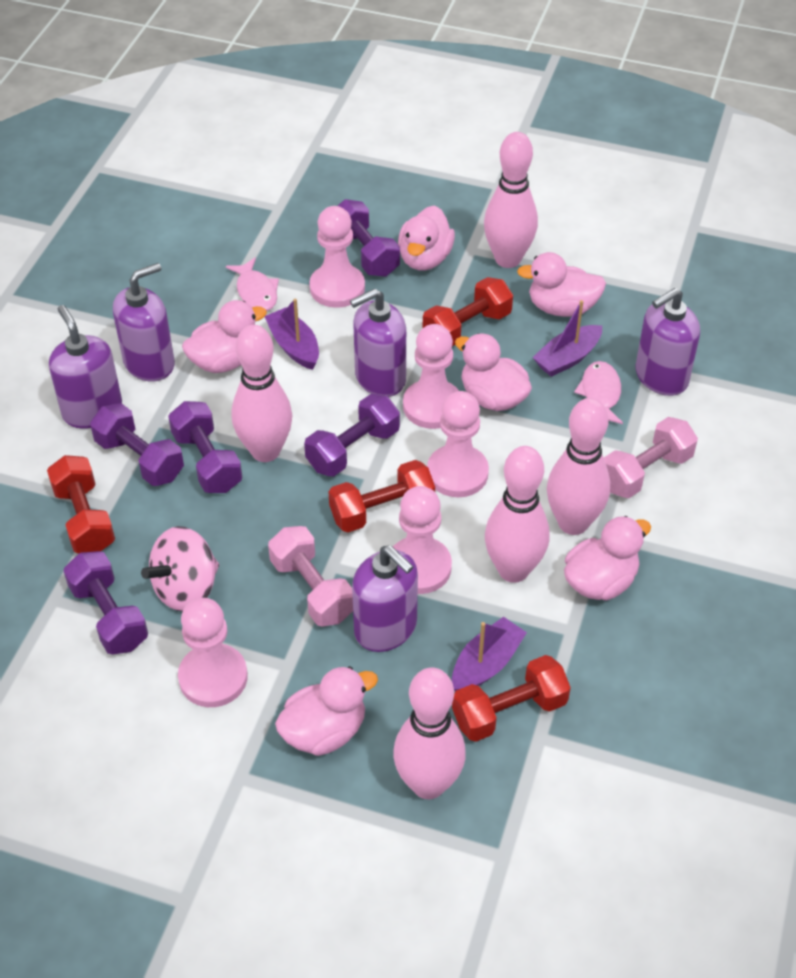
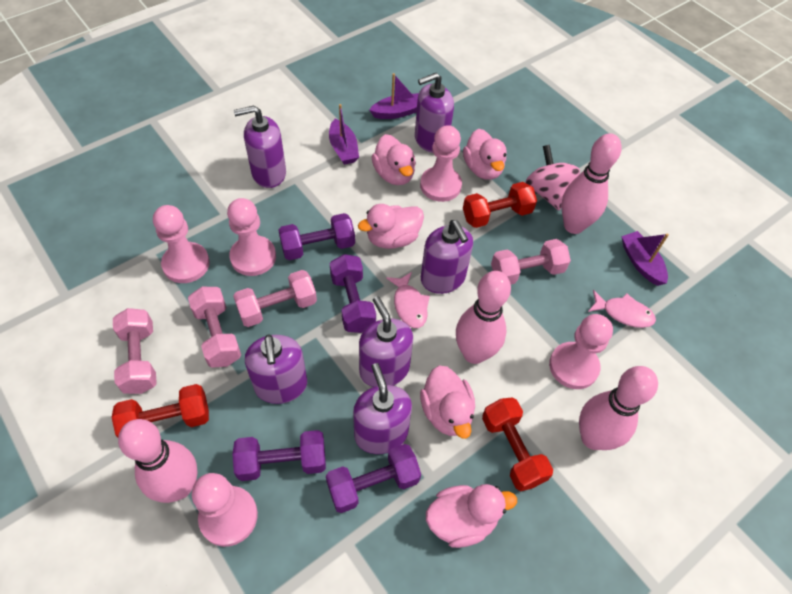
pink bowling pin: [232,325,292,462] [393,667,466,799] [484,132,538,268] [485,446,549,583] [547,398,610,535] = 5 -> [118,419,197,503] [456,271,511,364] [561,133,621,234] [579,366,658,450] = 4
pink duck: [182,300,267,373] [275,666,378,756] [398,205,455,271] [455,333,532,411] [517,252,606,317] [564,516,651,601] = 6 -> [358,204,424,249] [372,134,416,185] [420,365,475,439] [426,484,517,548] [463,129,507,180] = 5
pink dumbbell: [268,526,353,627] [604,417,698,498] = 2 -> [113,308,157,394] [188,287,241,368] [233,270,317,327] [491,239,571,285] = 4
purple dumbbell: [63,551,148,654] [90,403,184,486] [168,401,242,493] [304,394,400,476] [338,199,400,277] = 5 -> [232,430,326,481] [278,213,355,260] [326,444,421,513] [330,254,376,333] = 4
purple soap dispenser: [49,305,122,429] [113,263,175,382] [350,289,406,397] [352,545,418,652] [636,288,700,396] = 5 -> [234,105,286,188] [245,334,307,404] [353,363,412,454] [359,296,413,387] [415,73,454,153] [421,220,473,294] = 6
red dumbbell: [47,455,115,553] [329,460,435,532] [423,277,513,346] [452,655,571,742] = 4 -> [112,384,209,437] [463,182,537,228] [482,397,553,491] = 3

